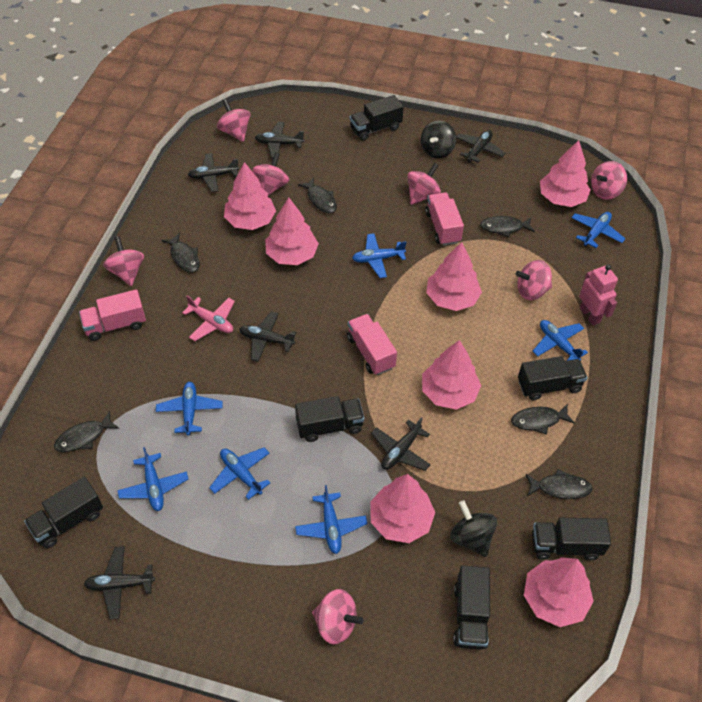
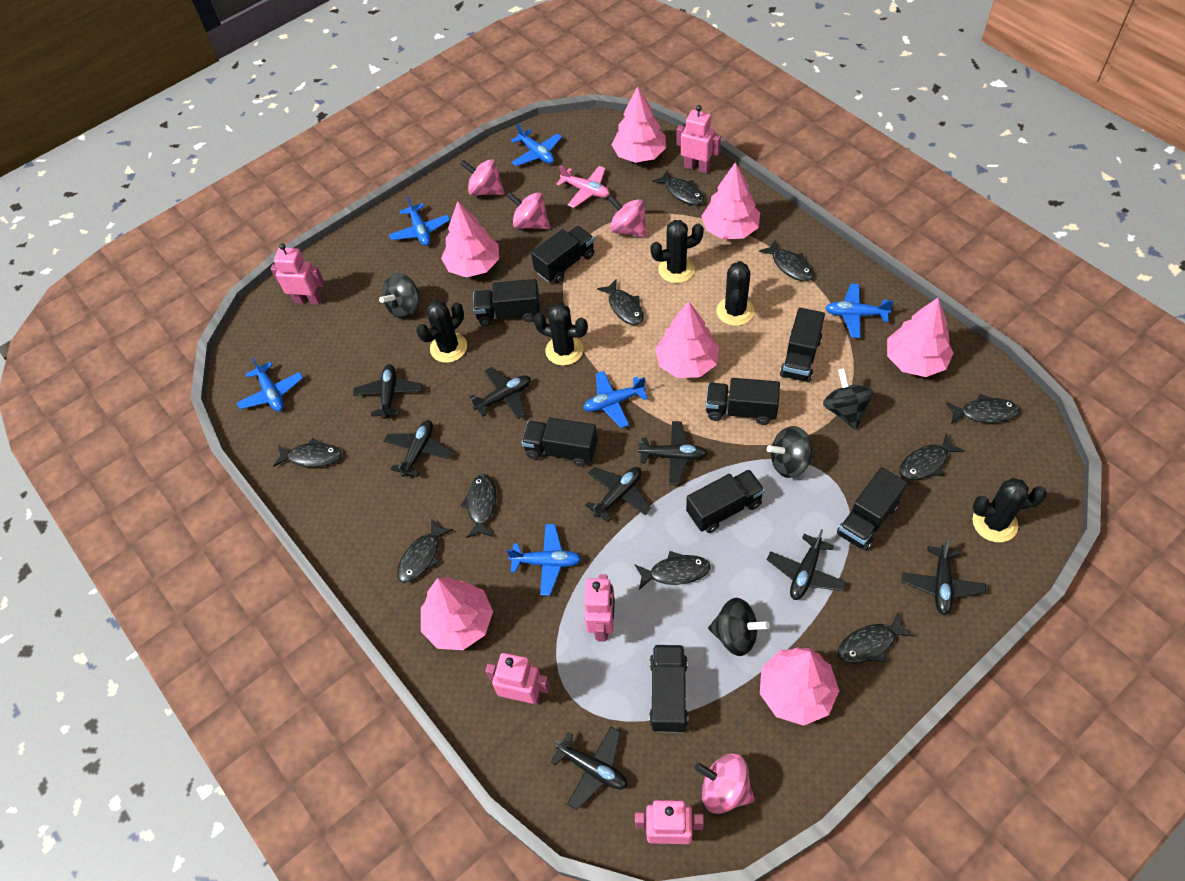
black cactus: none = 0 -> [416,300,467,363] [534,303,588,366] [650,220,704,283] [717,261,754,326] [973,478,1047,542] = 5
black fish: [54,411,119,452] [161,232,200,273] [298,177,337,213] [480,216,535,237] [511,404,575,434] [526,469,593,499] = 6 -> [273,438,342,467] [397,518,453,583] [460,474,496,538] [597,279,644,325] [635,551,711,590] [652,171,704,205] [759,240,813,281] [838,613,915,663] [899,433,965,480] [946,394,1020,424] = 10
black plane: [84,546,155,619] [188,153,239,192] [239,311,296,362] [255,122,304,158] [371,417,431,471] [456,130,505,163] = 6 -> [353,364,423,419] [384,420,452,477] [469,367,531,419] [551,727,628,810] [585,467,651,522] [638,421,708,485] [767,529,846,600] [902,538,986,615] = 8
black spinning top: [421,121,456,158] [450,500,497,557] = 2 -> [379,273,420,319] [708,598,770,656] [767,426,815,478] [823,368,874,430] = 4
black truck: [24,477,103,548] [295,396,364,442] [350,95,404,141] [453,565,490,650] [518,356,587,400] [532,518,611,560] = 6 -> [473,279,540,326] [521,418,598,467] [531,226,594,283] [649,645,688,733] [686,469,765,533] [706,378,780,425] [780,308,825,383] [837,467,907,551] = 8
blue plane: [117,447,188,511] [156,382,223,435] [209,447,270,500] [295,485,367,554] [352,233,407,278] [533,320,588,361] [571,212,625,248] = 7 -> [237,357,303,412] [389,196,450,246] [507,524,581,596] [511,124,562,166] [583,371,648,428] [825,284,894,338] = 6
pink robot: [579,264,618,326] = 1 -> [271,243,324,305] [485,653,550,705] [584,574,615,642] [635,800,704,844] [677,105,721,173] = 5
pink spinning top: [103,236,144,286] [217,99,250,142] [253,152,289,196] [312,589,363,645] [407,163,441,205] [516,260,552,300] [591,161,627,200] = 7 -> [460,159,504,196] [506,192,550,229] [608,195,647,237] [694,754,754,814] = 4
pink truck: [79,289,146,341] [347,314,397,375] [425,192,464,246] = 3 -> none = 0

